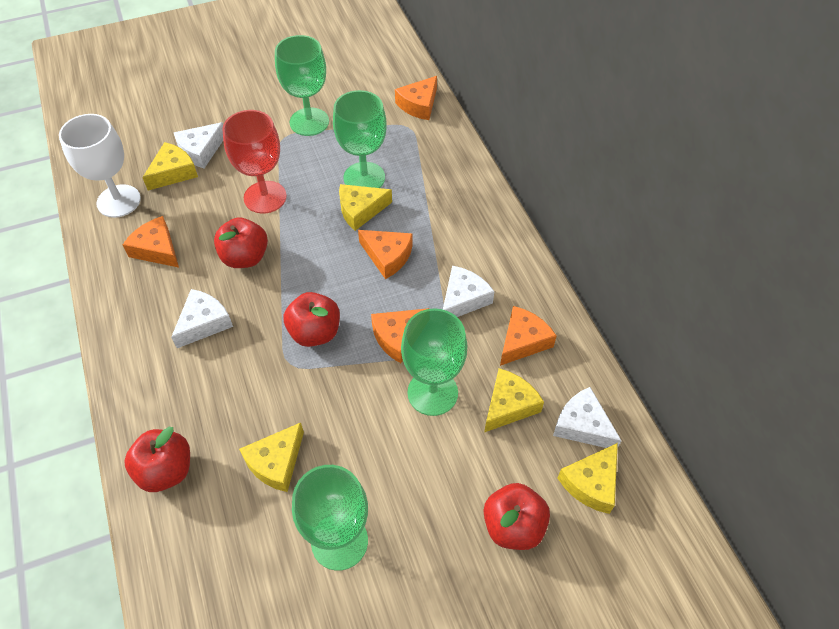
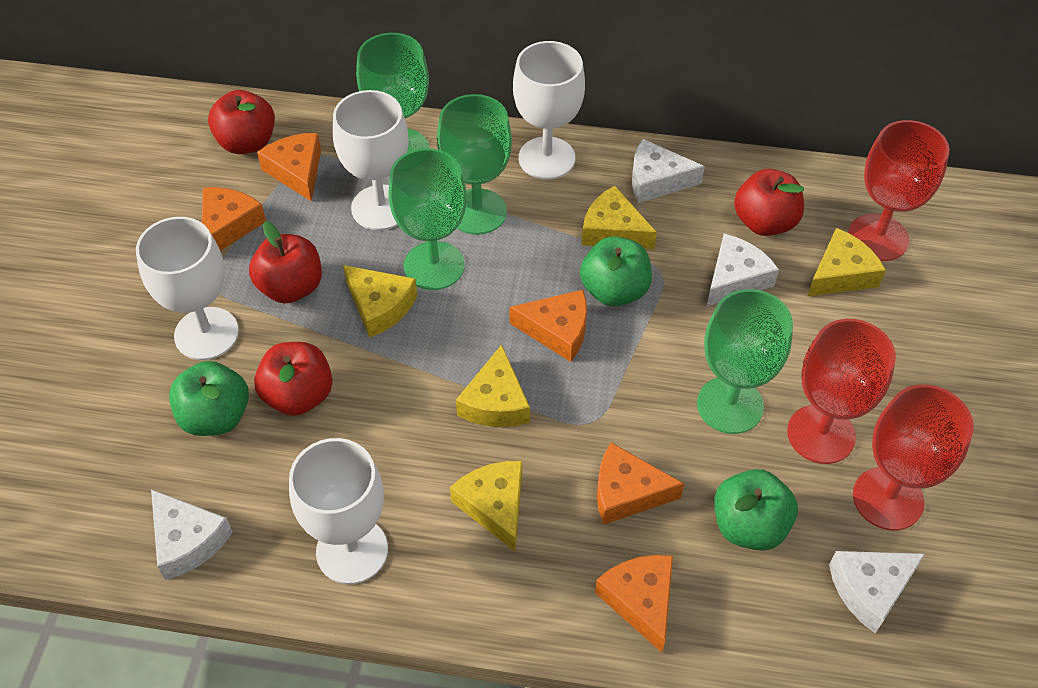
green apple: none = 0 -> [169,361,249,436] [580,236,652,306] [714,469,798,551] = 3
red goblet: [222,110,287,213] = 1 -> [787,319,896,464] [848,120,949,261] [853,385,974,530] = 3
white goblet: [59,114,141,218] = 1 -> [136,217,239,360] [289,438,388,584] [333,90,408,230] [513,41,585,180] = 4

